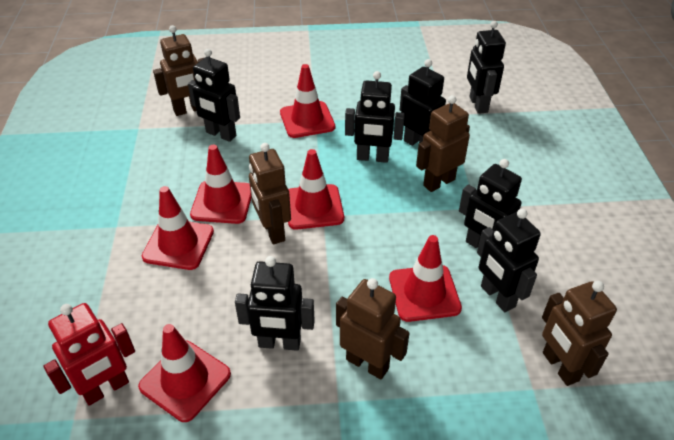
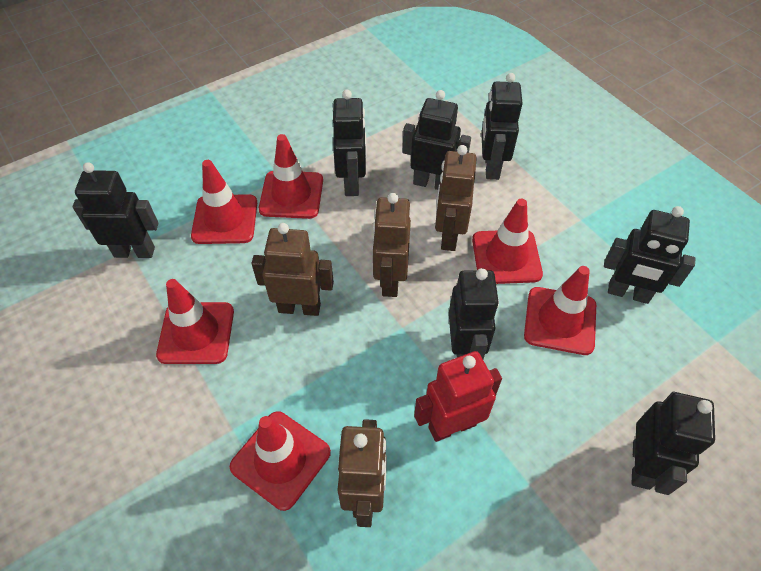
brown robot: [153,25,204,116] [249,143,291,244] [336,278,409,379] [416,95,470,192] [542,281,617,386] = 5 -> [251,223,334,316] [337,419,387,527] [372,193,411,297] [435,145,477,251] = 4

